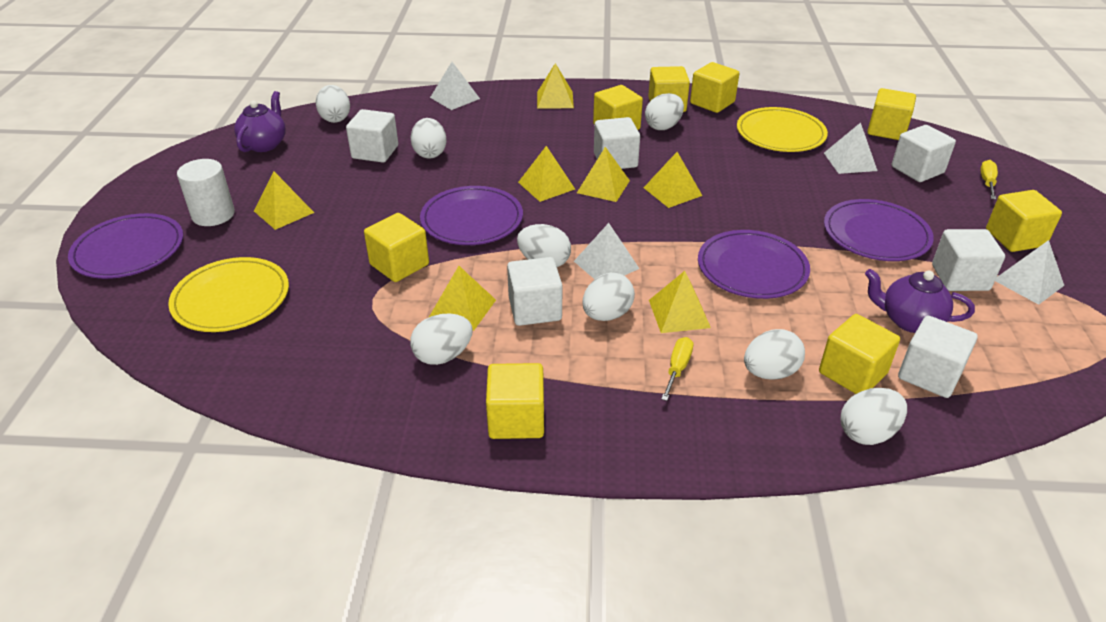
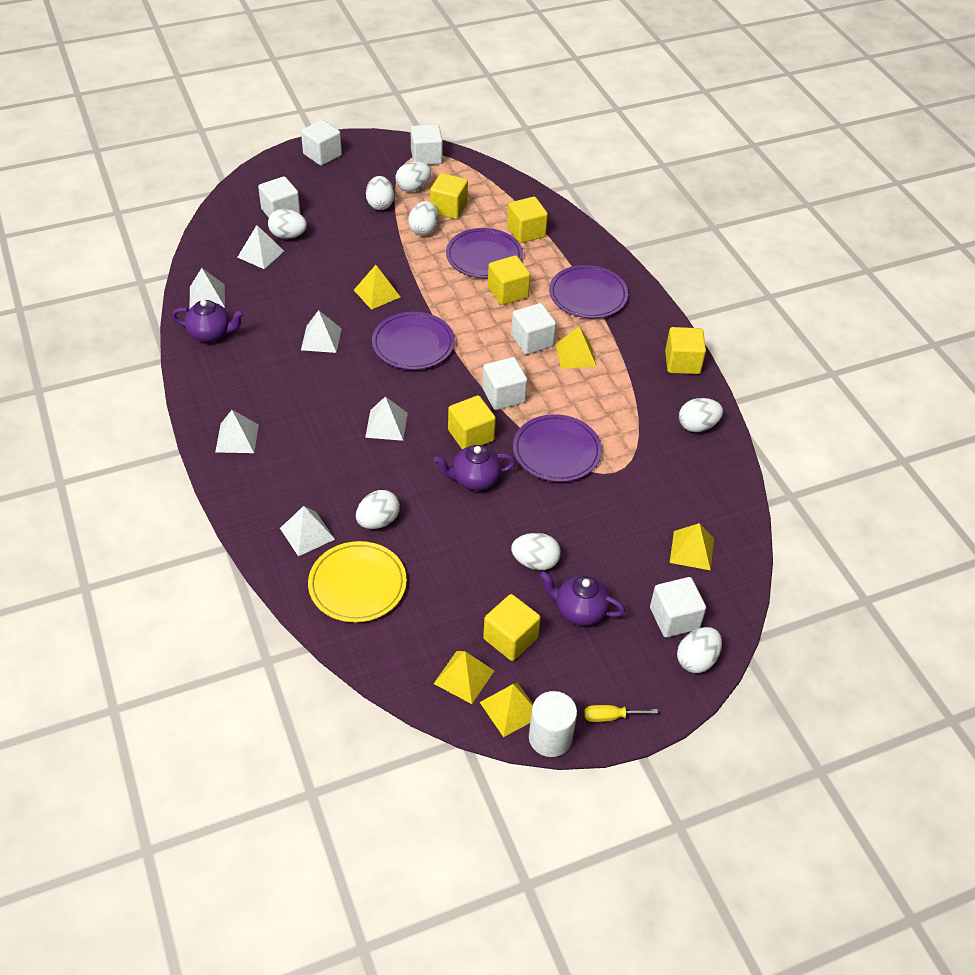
purple teapot: [234,91,286,152] [865,269,975,333] = 2 -> [172,300,244,342] [434,445,516,491] [540,571,625,626] = 3
white pyramid: [430,62,480,110] [574,223,640,279] [824,122,877,174] [995,240,1064,305] = 4 -> [190,268,225,308] [215,410,259,453] [237,225,284,269] [280,506,335,556] [301,310,342,353] [365,396,408,441] = 6
yellow cube: [364,213,429,282] [486,363,544,439] [593,85,643,130] [648,66,690,112] [690,62,739,113] [819,314,900,394] [867,88,916,140] [986,190,1062,252] = 8 -> [430,173,468,219] [448,396,496,450] [483,594,541,661] [488,255,530,305] [507,197,548,243] [665,327,706,374] = 6
yellow plate: [168,257,289,332] [737,107,828,152] = 2 -> [308,541,407,623] = 1
yellow pyramid: [254,171,314,230] [429,266,496,331] [518,146,575,202] [537,63,574,109] [577,147,630,202] [644,152,703,208] [649,271,711,333] = 7 -> [354,265,400,310] [434,651,494,704] [480,682,533,737] [555,326,596,369] [670,523,714,570] = 5
yellow screwdriver: [661,337,693,401] [980,160,998,199] = 2 -> [584,705,658,722] = 1

